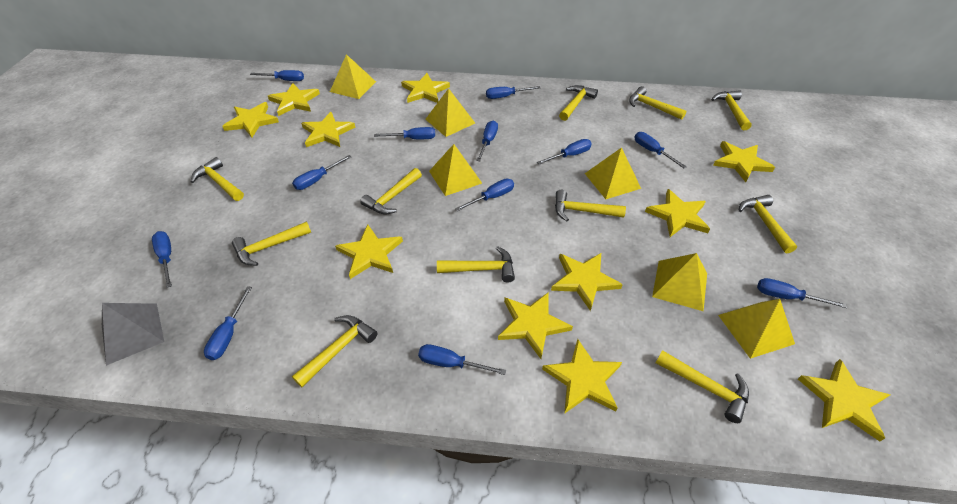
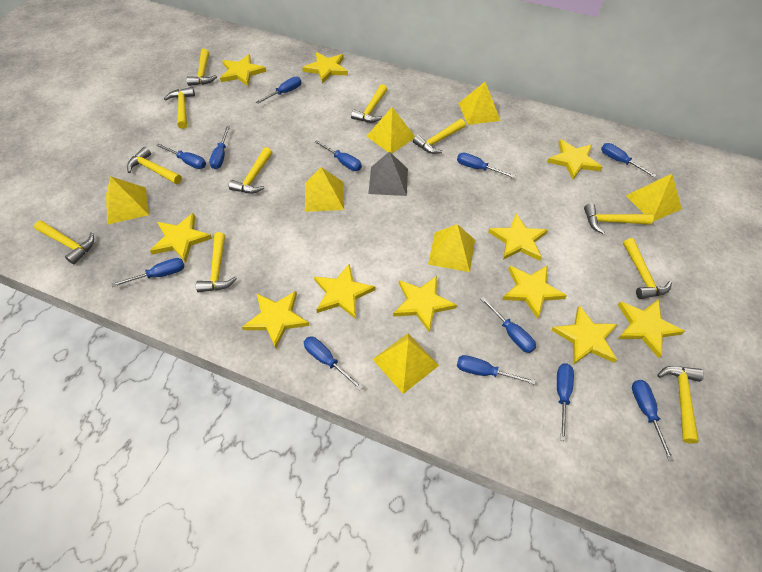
yellow pyramid: [330,54,376,99] [425,88,475,137] [429,144,482,196] [585,147,641,199] [652,253,707,311] [718,299,795,359] = 6 -> [106,176,149,224] [305,167,344,212] [366,107,415,153] [372,333,439,394] [428,224,475,272] [458,82,501,125] [626,174,682,221] = 7

